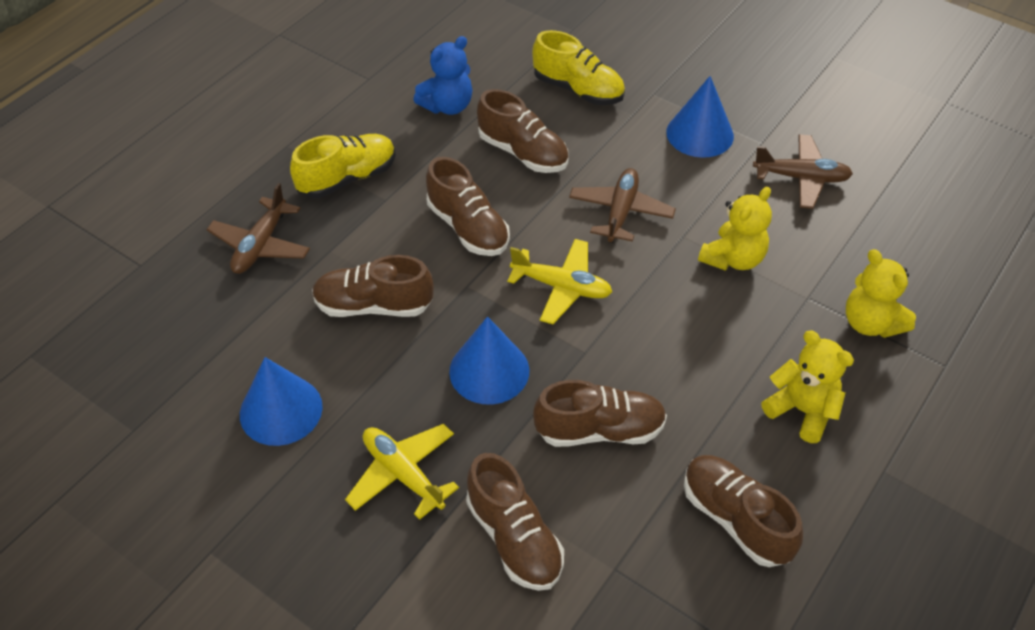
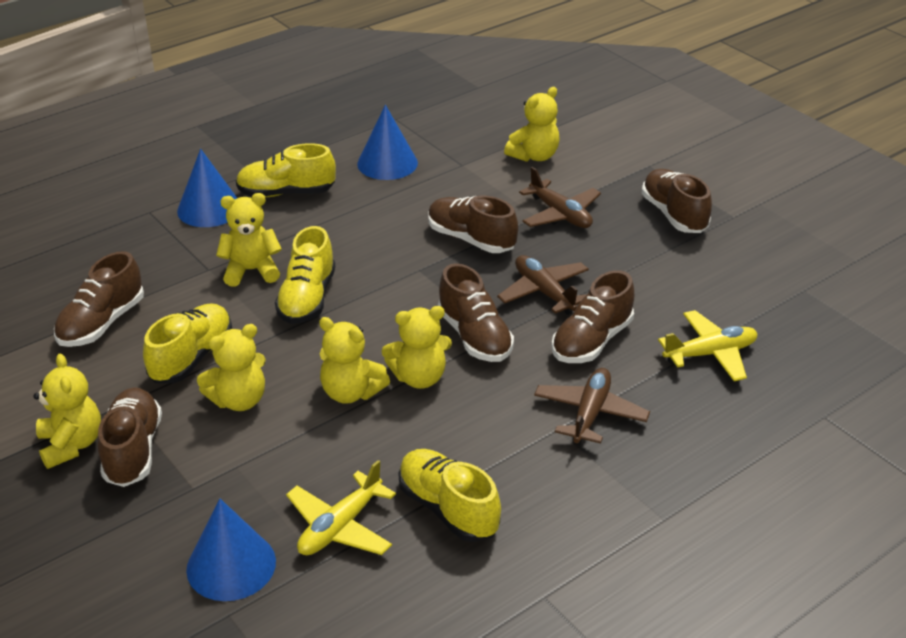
blue teddy bear: [413,36,473,115] = 1 -> none = 0
yellow shoe: [290,134,396,198] [532,30,625,105] = 2 -> [143,303,232,383] [236,143,336,197] [275,226,335,324] [399,449,501,542] = 4
yellow teddy bear: [698,187,772,271] [761,331,854,443] [846,249,916,338] = 3 -> [34,353,101,469] [197,324,266,411] [216,193,282,287] [319,317,390,404] [382,306,452,389] [504,87,559,162] = 6

